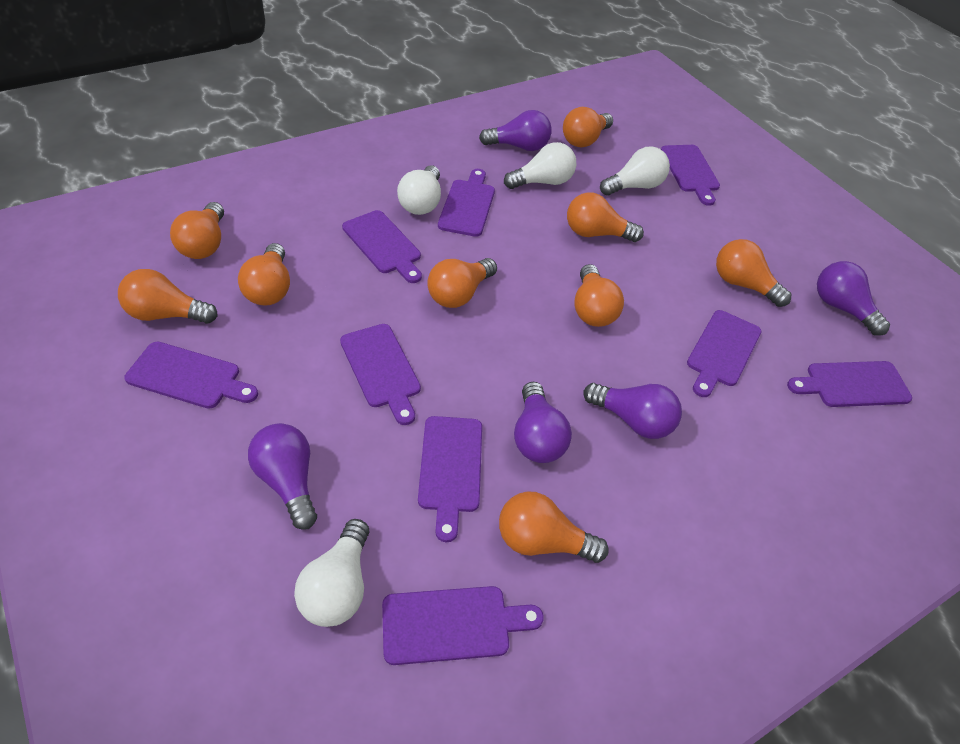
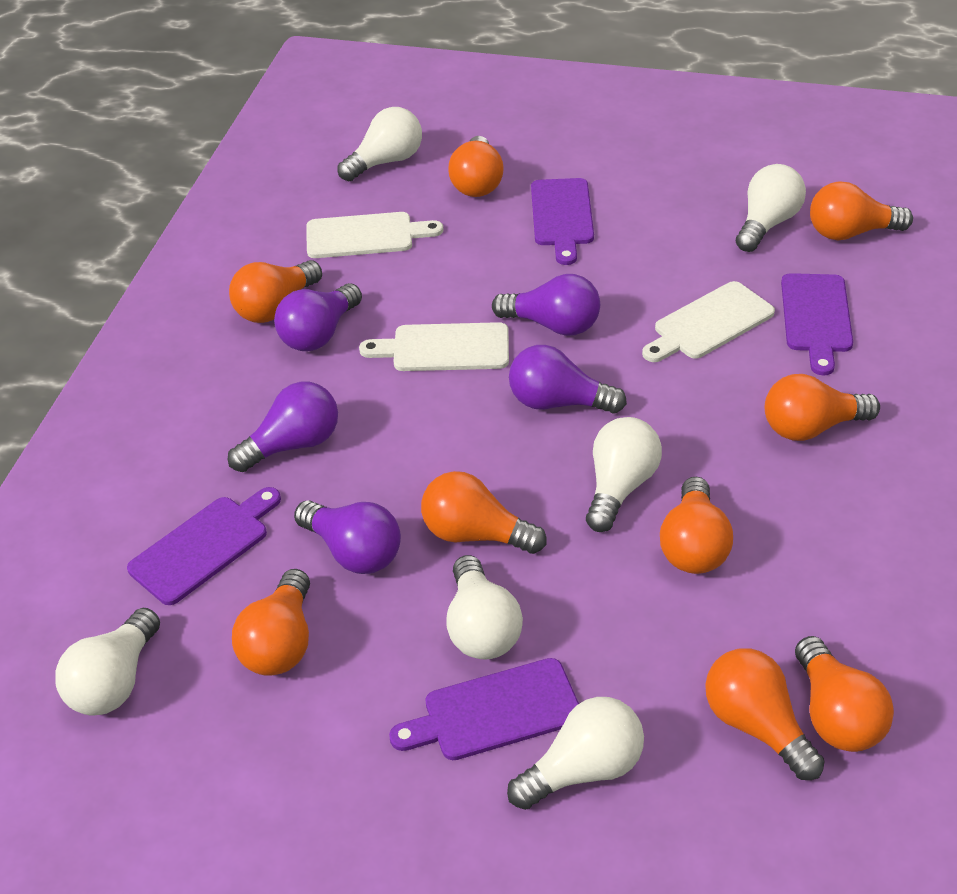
purple cutting board: [124,342,258,409] [340,324,421,425] [342,210,422,283] [382,586,544,665] [418,416,482,542] [438,169,495,237] [661,145,720,206] [687,310,762,397] [787,361,912,407] = 9 -> [127,487,281,605] [389,658,579,760] [531,178,594,265] [781,273,853,375] = 4
white cutting board: none = 0 -> [307,212,443,258] [359,322,509,371] [642,281,775,362] = 3
white light bulb: [294,519,369,627] [397,166,441,215] [504,142,576,189] [600,146,670,195] = 4 -> [55,608,160,715] [338,107,422,181] [446,555,523,660] [507,697,644,810] [586,417,662,532] [736,164,806,252] = 6

